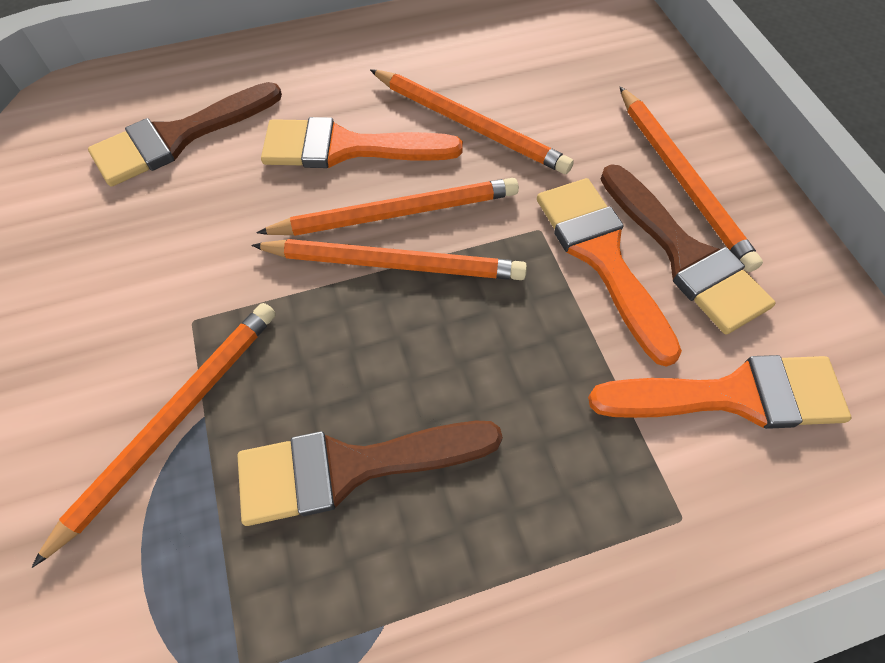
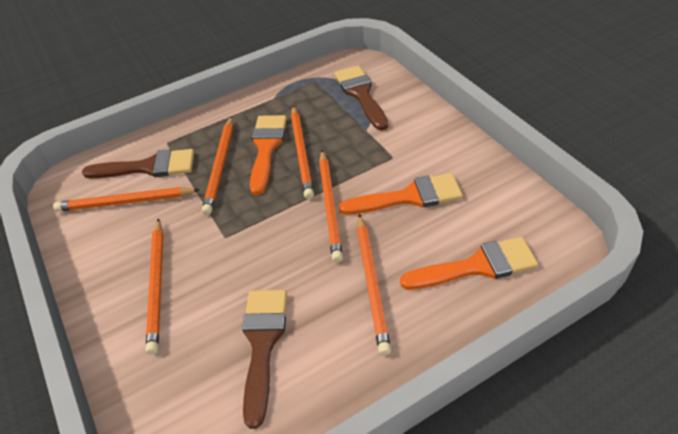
orange pencil: [32,303,276,568] [251,239,527,280] [256,178,519,236] [370,69,574,174] [620,87,763,272] = 5 -> [53,187,200,212] [146,218,163,354] [202,116,233,215] [291,106,314,199] [319,150,343,262] [357,214,391,355] = 6

